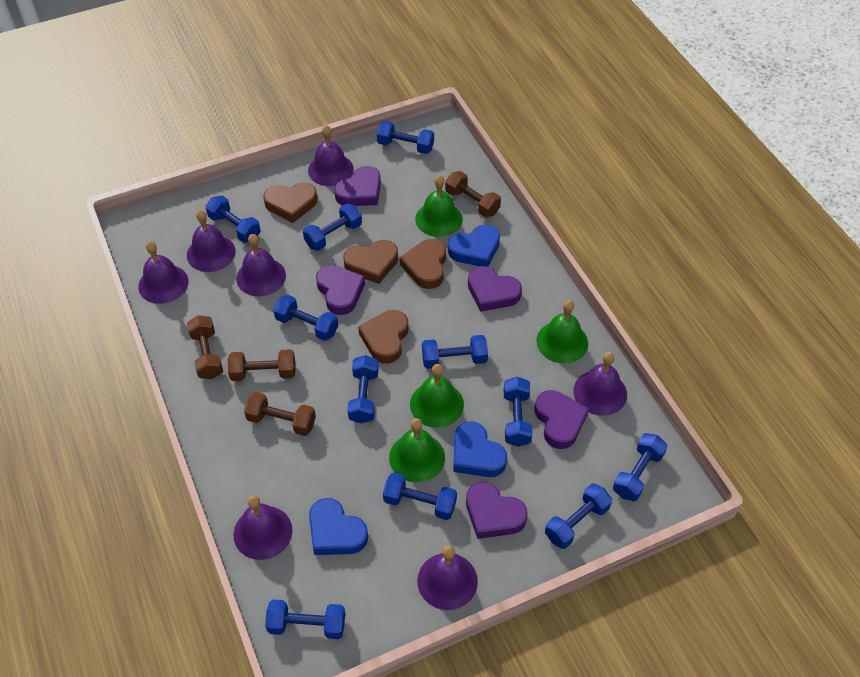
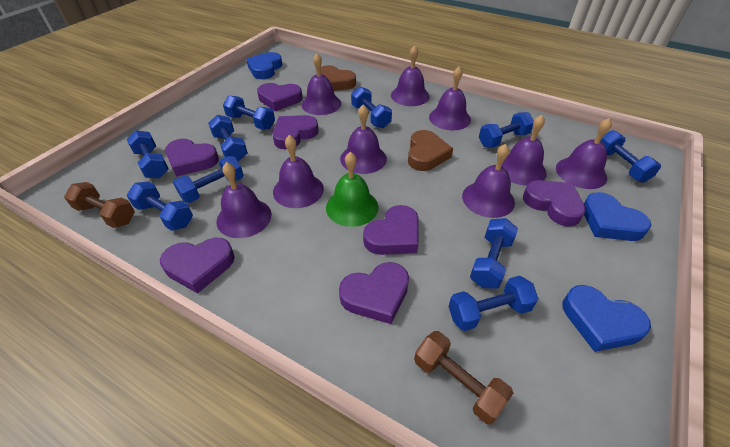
blue dumbbell: [205,195,261,243] [265,600,345,639] [273,294,338,341] [303,204,362,251] [347,355,379,424] [377,121,434,154] [383,472,457,520] [422,335,488,369] [504,377,533,447] [545,483,612,549] [613,433,667,501] = 11 -> [127,130,169,178] [127,181,193,231] [173,156,244,203] [208,115,248,162] [223,96,275,129] [351,86,392,128] [449,276,539,331] [470,218,518,289] [479,112,534,148] [601,130,661,183] = 10
brown dumbbell: [187,315,223,379] [228,349,295,381] [244,392,316,436] [445,171,501,217] = 4 -> [64,182,135,228] [414,331,513,424] = 2
brown heart: [263,183,317,223] [343,240,398,284] [358,310,408,364] [400,239,446,289] = 4 -> [320,65,356,91] [408,130,453,171] = 2
green bell: [389,418,445,482] [410,364,464,428] [415,175,463,237] [536,300,588,364] = 4 -> [326,152,379,227] = 1
purple bell: [138,241,189,304] [187,210,236,272] [234,495,292,560] [236,234,286,296] [308,125,354,186] [417,546,478,610] [573,352,627,416] = 7 -> [216,162,272,238] [273,135,324,208] [302,53,341,115] [340,104,387,174] [391,45,430,106] [429,66,471,130] [462,144,515,218] [502,115,547,186] [556,118,612,189] = 9
purple heart: [316,265,365,315] [334,166,381,206] [466,482,528,539] [468,266,522,312] [534,390,589,449] = 5 -> [160,238,235,294] [165,139,219,177] [257,83,302,111] [272,115,319,150] [339,262,409,324] [363,205,419,255] [523,180,586,227] = 7

